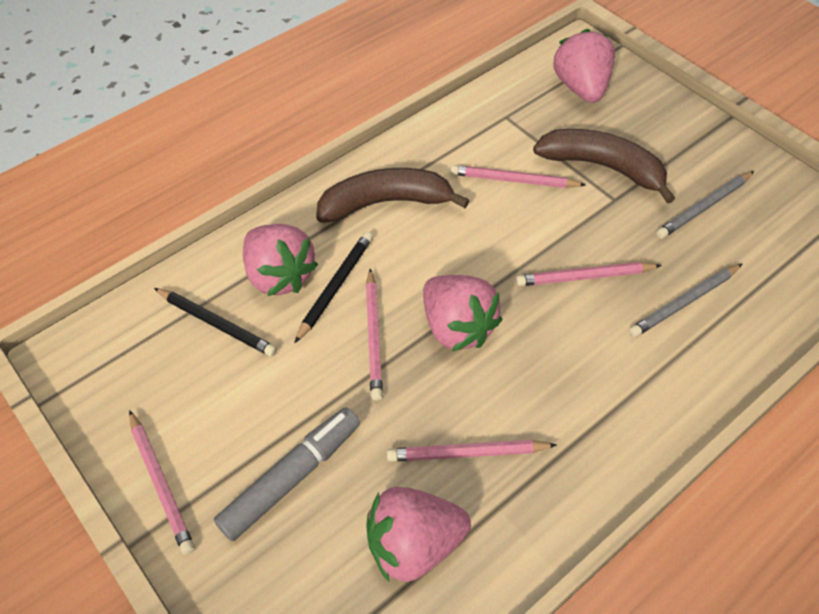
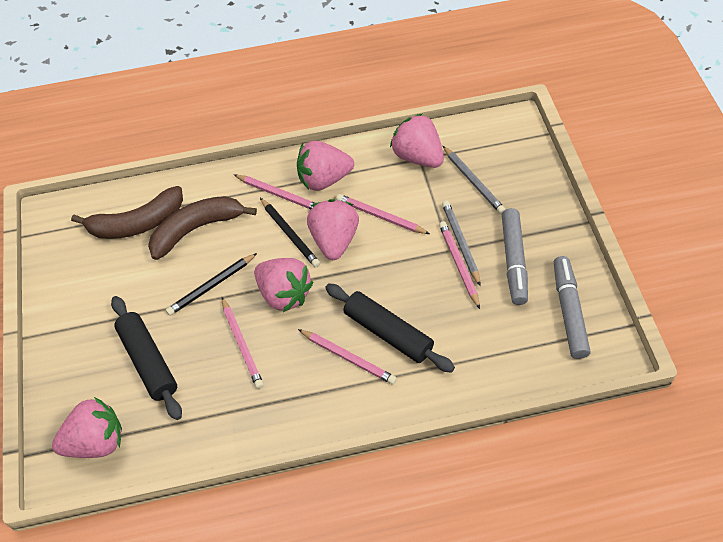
black rolling pin: none = 0 -> [111,296,182,420] [325,283,455,373] = 2
grey marker: [214,407,360,541] = 1 -> [502,208,528,305] [554,256,591,359] = 2
pink strawberry: [243,224,318,296] [366,487,471,582] [423,275,502,351] [553,29,615,103] = 4 -> [52,397,122,458] [254,258,313,312] [297,141,354,191] [307,199,359,260] [390,113,444,168] = 5

